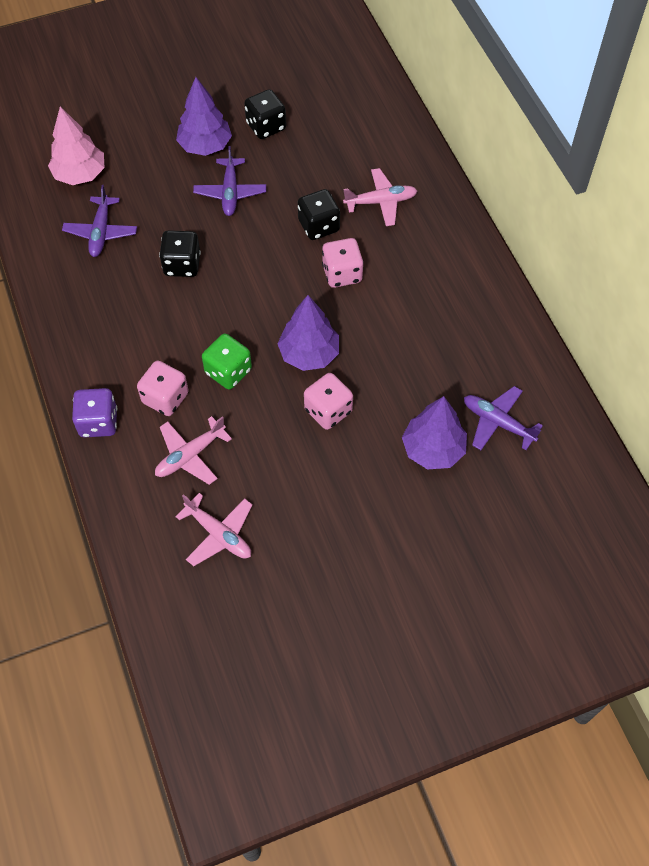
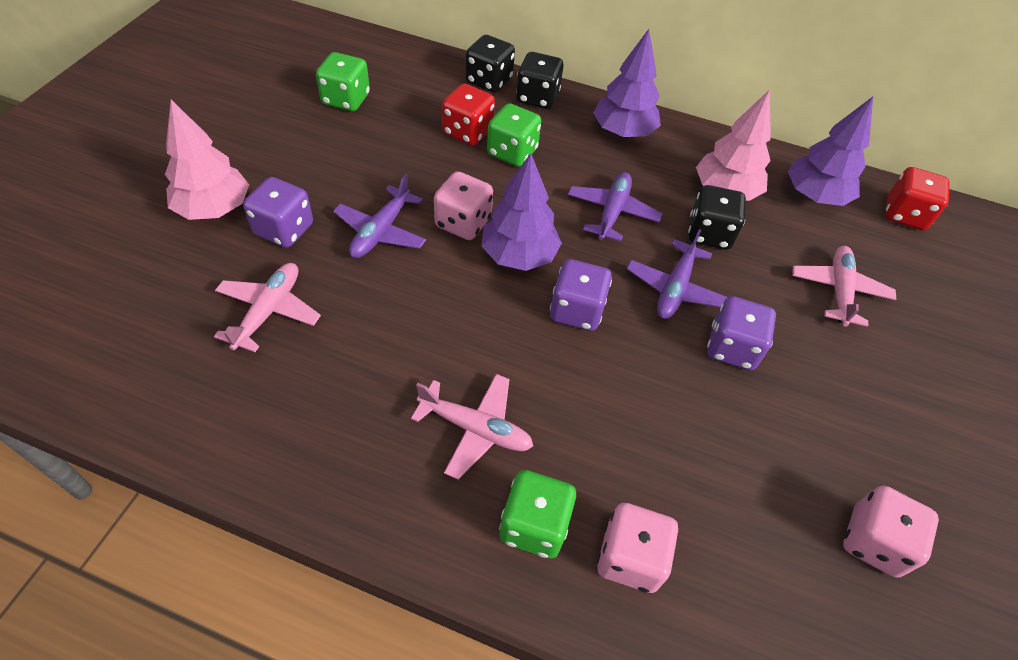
green dice: [202,334,252,390] = 1 -> [316,52,370,111] [487,103,541,167] [499,470,576,558] = 3
pink tree: [48,106,104,185] = 1 -> [165,100,249,220] [696,91,771,201] = 2
purple dice: [72,388,117,438] = 1 -> [243,177,313,248] [550,259,612,331] [707,296,776,370] = 3
red dice: none = 0 -> [442,83,495,146] [885,167,950,230] = 2

